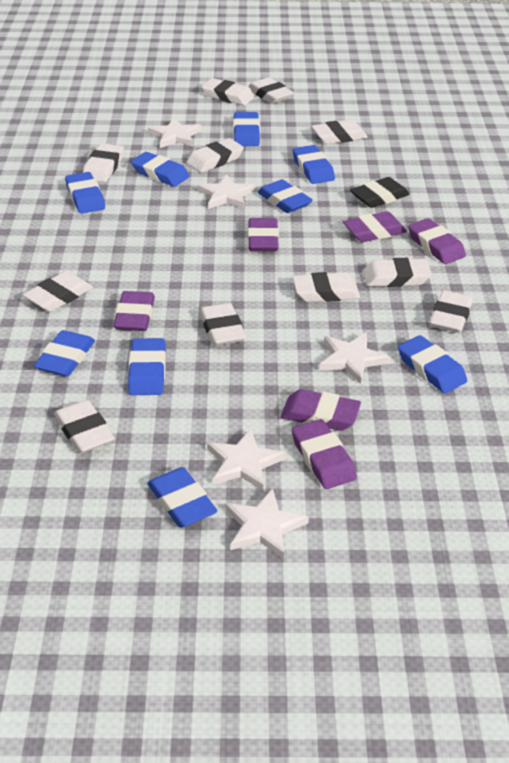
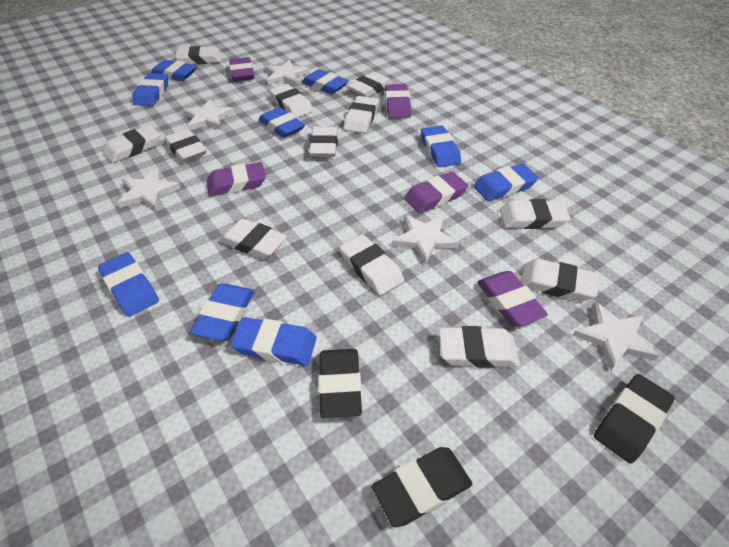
black eraser: [350,177,410,208] = 1 -> [319,349,362,418] [372,447,473,527] [594,374,675,464] = 3
purple eraser: [113,291,155,331] [248,218,279,252] [280,389,361,431] [292,419,357,489] [343,211,407,242] [408,218,466,264] = 6 -> [207,162,266,196] [229,57,254,82] [385,84,411,118] [404,172,468,213] [477,271,548,327] = 5
white eraser: [23,271,93,312] [54,400,114,453] [83,143,124,182] [187,138,244,173] [200,303,246,346] [201,78,255,106] [248,77,294,104] [292,272,360,302] [311,120,368,144] [363,258,432,287] [429,290,473,333] = 11 -> [103,125,160,163] [165,129,207,162] [175,46,222,64] [219,218,287,259] [269,84,313,118] [309,127,338,157] [339,234,404,295] [344,96,379,133] [347,72,393,97] [439,326,520,368] [500,199,570,229] [521,259,599,302] = 12

